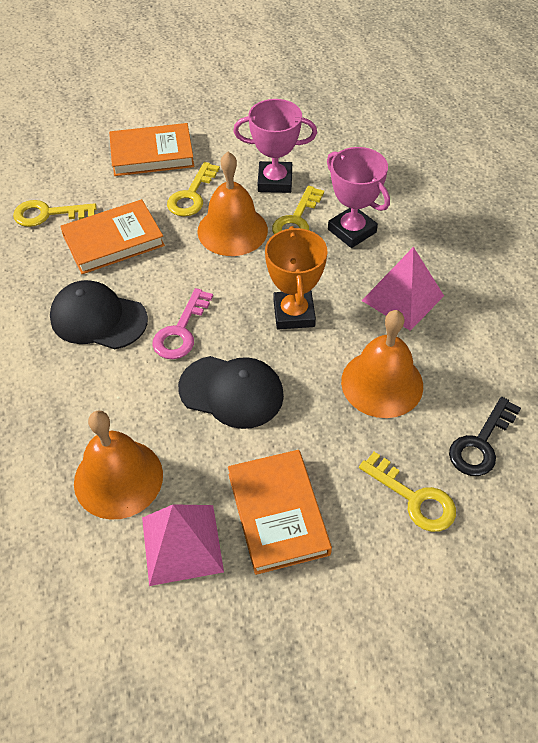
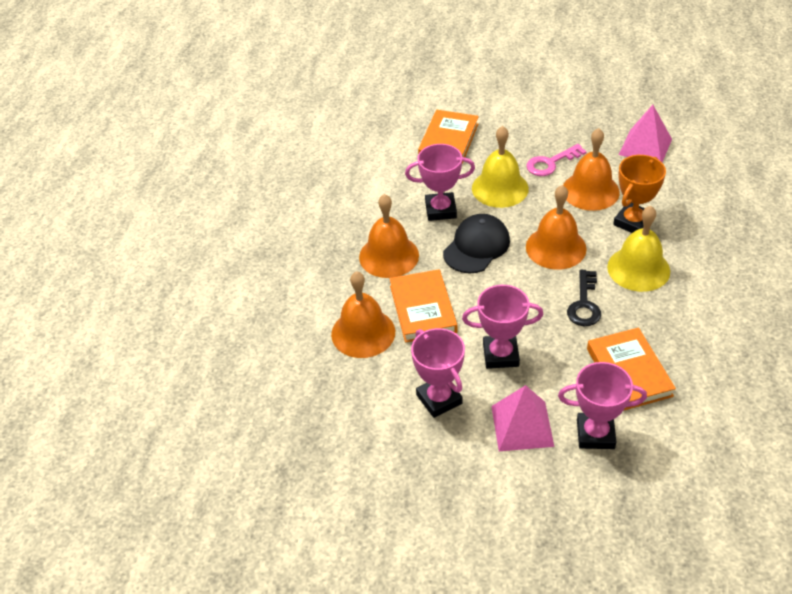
black cap: [50,280,148,349] [178,356,284,429] = 2 -> [443,214,510,273] = 1
orange bell: [74,411,163,520] [197,152,268,256] [341,310,423,418] = 3 -> [331,271,395,358] [359,194,419,278] [526,185,587,270] [563,128,620,211] = 4
pink trophy: [233,99,317,193] [327,147,390,248] = 2 -> [405,144,475,221] [411,328,465,418] [462,285,544,369] [558,362,647,449] = 4
yellow bell: none = 0 -> [472,126,529,208] [607,206,670,292] = 2
yellow key: [13,200,97,227] [167,162,220,216] [272,186,324,234] [359,452,456,532] = 4 -> none = 0

